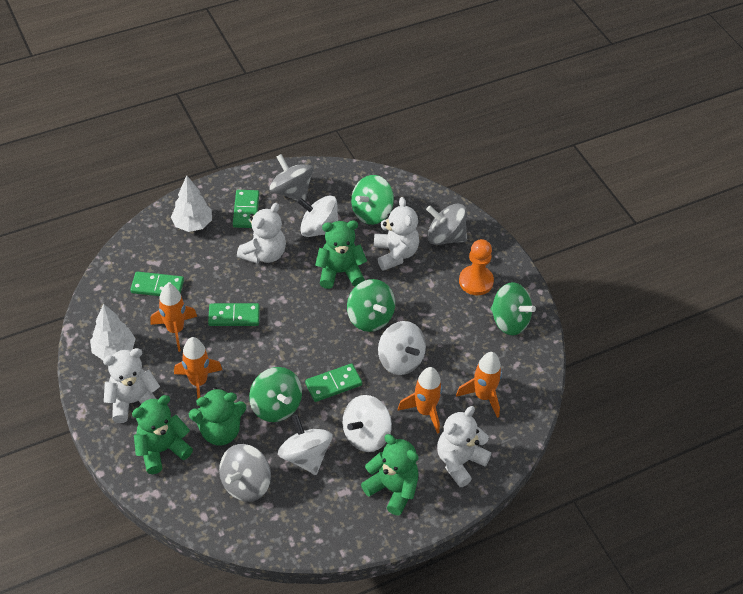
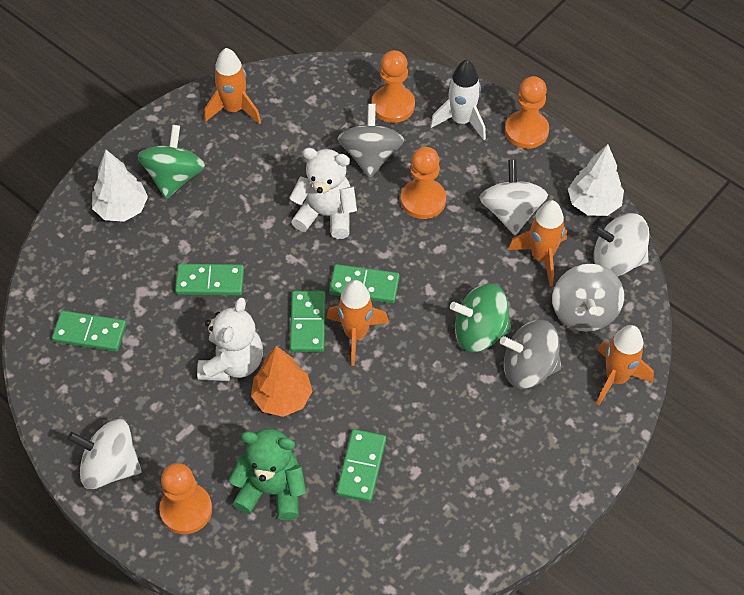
green domino: [130,271,184,296] [208,303,260,326] [233,190,259,228] [305,363,362,402] = 4 -> [52,311,126,352] [175,264,244,295] [290,291,326,352] [329,264,400,303] [336,429,386,502] = 5
green spinning top: [249,367,302,422] [347,279,395,332] [351,175,394,225] [491,282,536,335] = 4 -> [138,125,205,199] [450,283,512,352] = 2
green teddy bear: [132,395,193,474] [189,387,247,446] [315,220,367,289] [361,434,419,515] = 4 -> [229,429,306,521] = 1
orange pawn: [459,239,494,295] = 1 -> [159,463,212,534] [372,50,415,123] [401,147,446,219] [505,76,549,149] = 4
orange tree: none = 0 -> [251,346,312,417] = 1
white rocket: none = 0 -> [430,60,486,140] = 1
white spinning top: [278,414,333,475] [297,195,338,237] [343,395,392,452] [378,321,426,375] = 4 -> [68,419,141,489] [479,159,548,235] [592,213,649,276] = 3
white teddy bear: [103,348,160,423] [237,203,286,264] [374,197,419,271] [437,406,492,487] = 4 -> [197,297,263,381] [289,148,357,239] = 2

